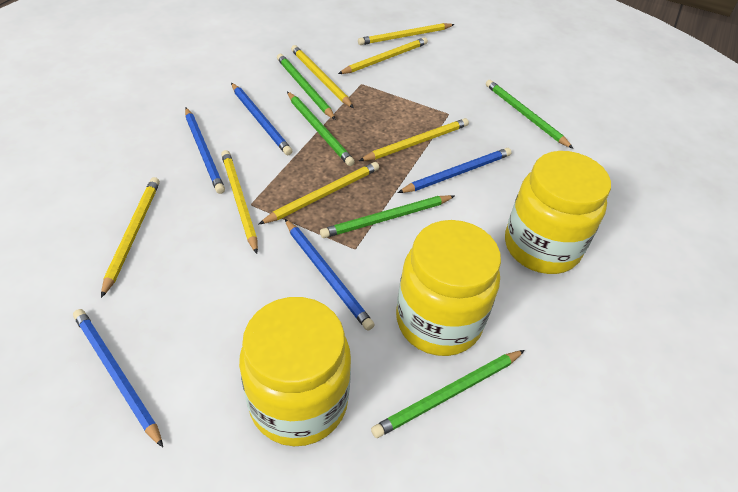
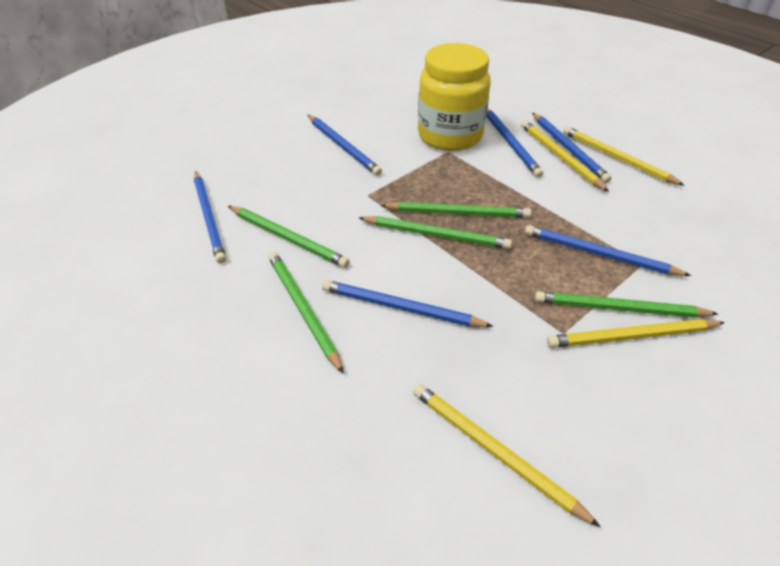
blue pencil: [73,309,163,447] [185,108,225,194] [231,83,292,155] [285,219,374,331] [398,148,511,193] = 5 -> [194,171,226,264] [308,115,382,176] [322,280,493,327] [486,109,543,178] [525,225,691,276] [532,113,612,183] = 6
yellow jar: [239,297,351,446] [396,220,501,356] [505,151,611,274] = 3 -> [418,43,491,151] = 1
yellow pencil: [101,177,160,298] [221,150,258,254] [258,162,379,225] [291,45,354,108] [338,37,428,74] [358,23,455,45] [359,118,469,161] = 7 -> [413,384,601,527] [521,120,609,192] [547,319,725,348] [563,126,685,186] = 4

